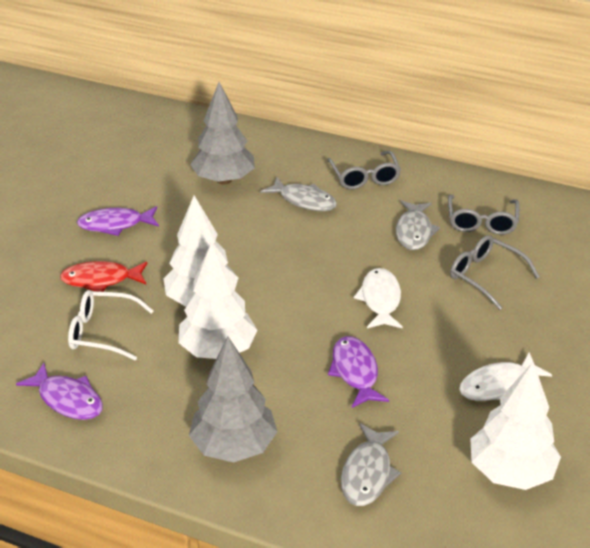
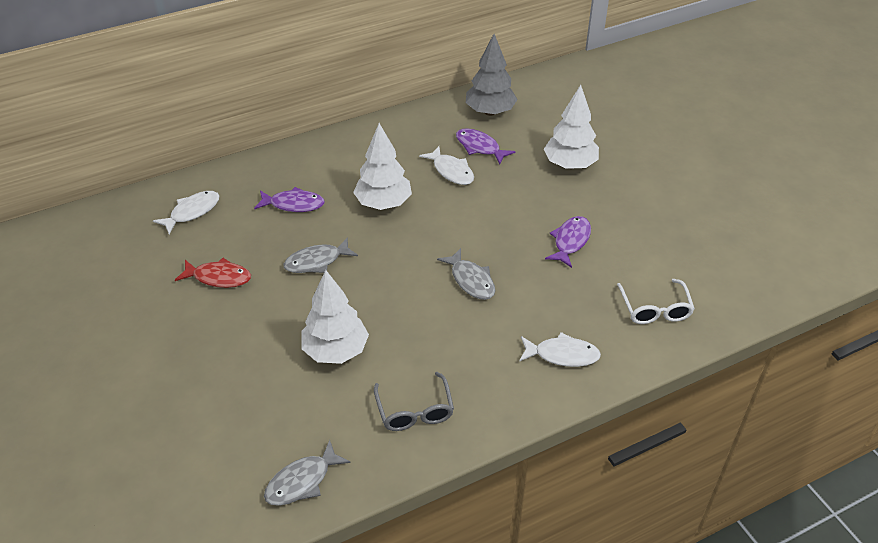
grey glasses: [327,150,401,189] [448,194,520,235] [450,235,540,310] = 3 -> [374,372,454,431] = 1
grey tree: [189,337,277,463] [190,82,255,184] = 2 -> [466,34,518,116] = 1
white fish: [354,268,403,328] [459,352,552,401] = 2 -> [153,191,219,234] [419,146,474,185] [519,332,601,367] = 3

